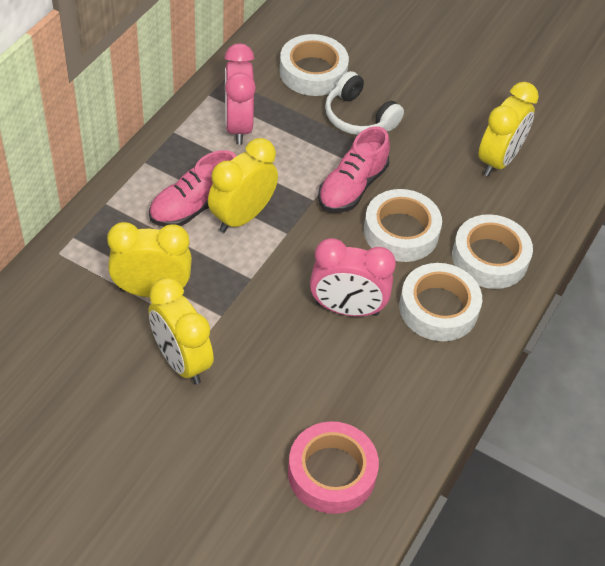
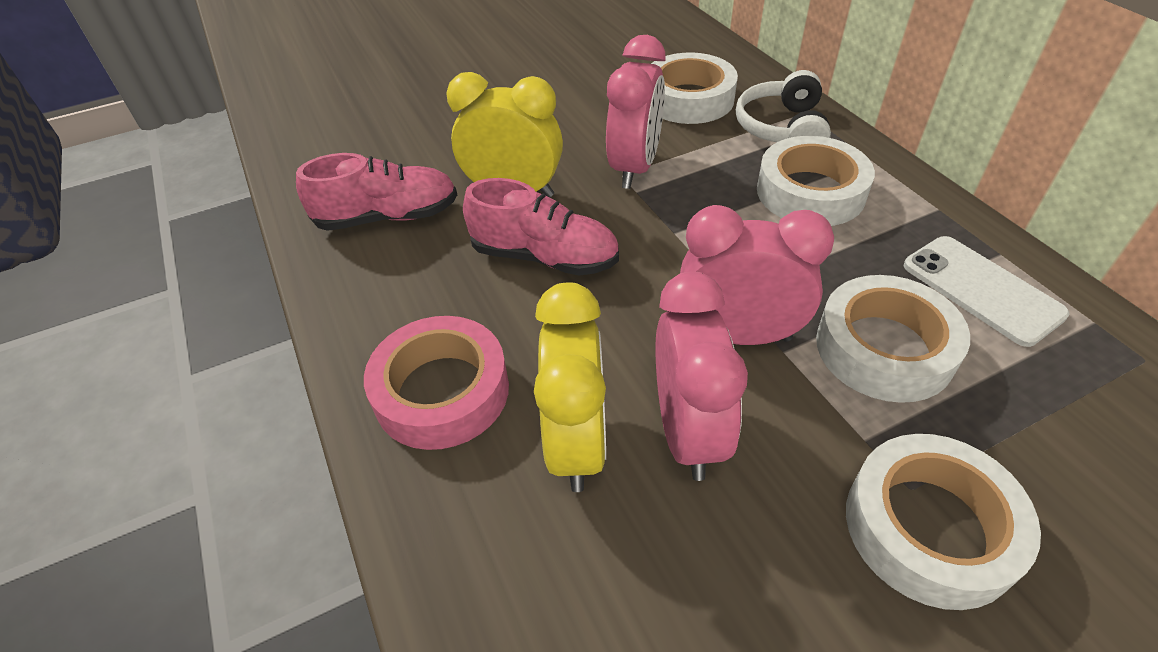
pink clock: [225,43,256,145] [310,238,396,316] = 2 -> [606,35,666,189] [655,272,748,481] [680,205,834,345] = 3
white phone: none = 0 -> [904,236,1070,347] = 1
yellow clock: [107,222,192,297] [149,278,214,385] [208,138,278,233] [478,82,539,176] = 4 -> [446,72,563,197] [534,283,606,492] = 2

